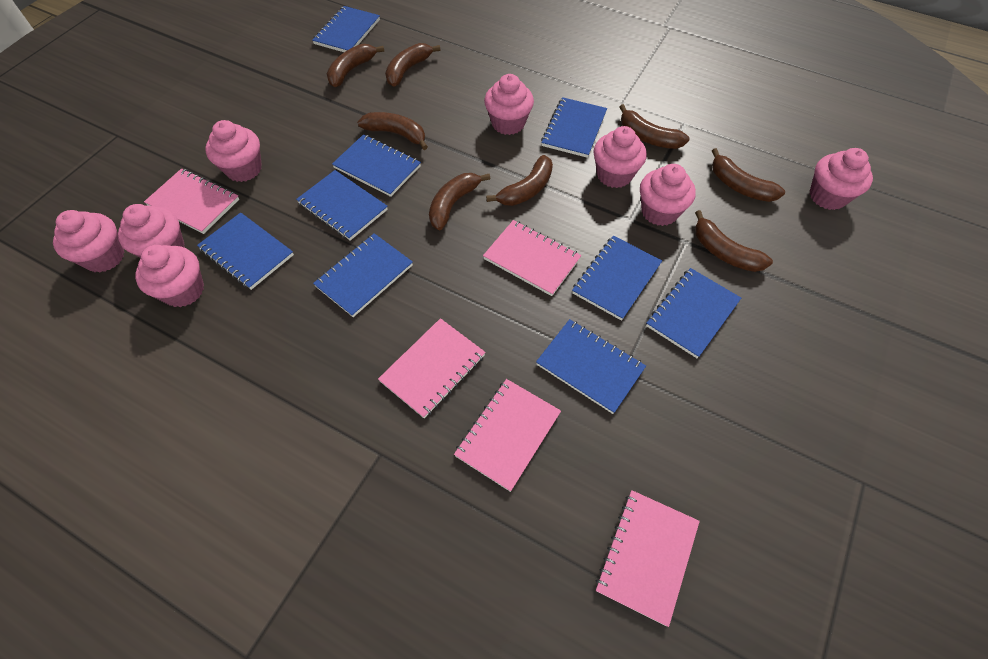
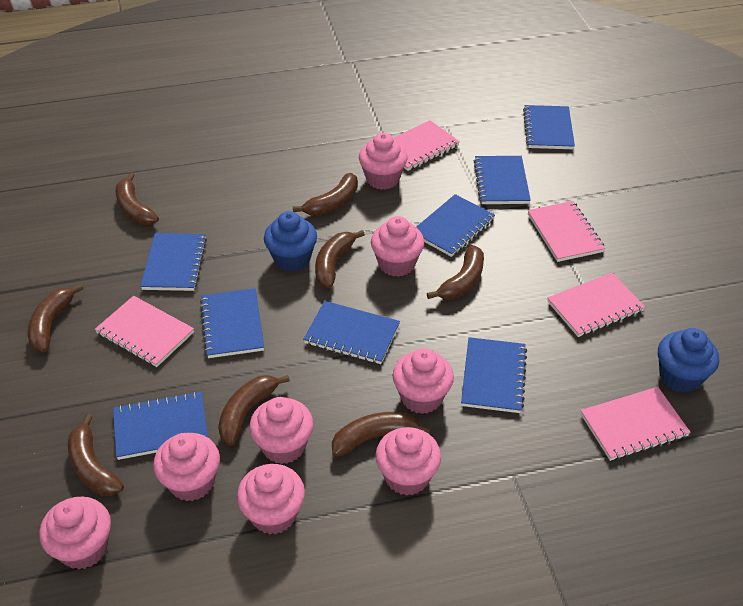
blue cupcake: none = 0 -> [264,211,317,272] [658,328,719,393] = 2
blue notebook: [197,212,294,290] [296,170,388,241] [312,6,380,52] [313,233,413,317] [332,134,421,197] [536,319,646,414] [541,97,607,158] [572,236,662,321] [646,268,741,358] = 9 -> [113,391,208,460] [140,233,207,291] [200,288,264,358] [303,301,400,364] [416,194,495,257] [461,337,527,413] [474,156,531,204] [523,105,575,149] = 8

